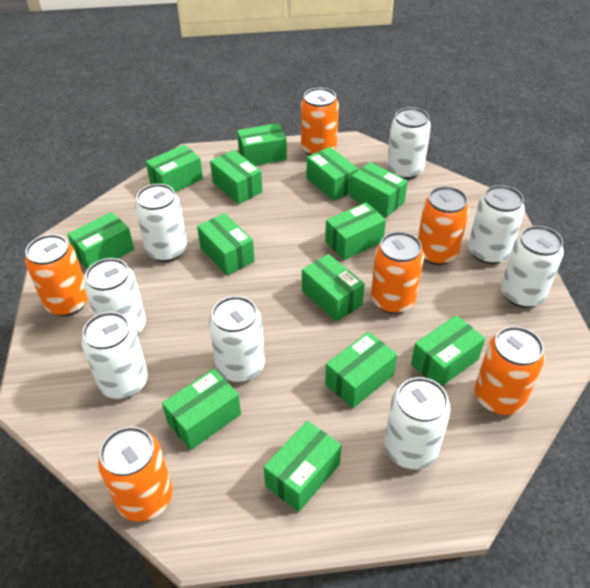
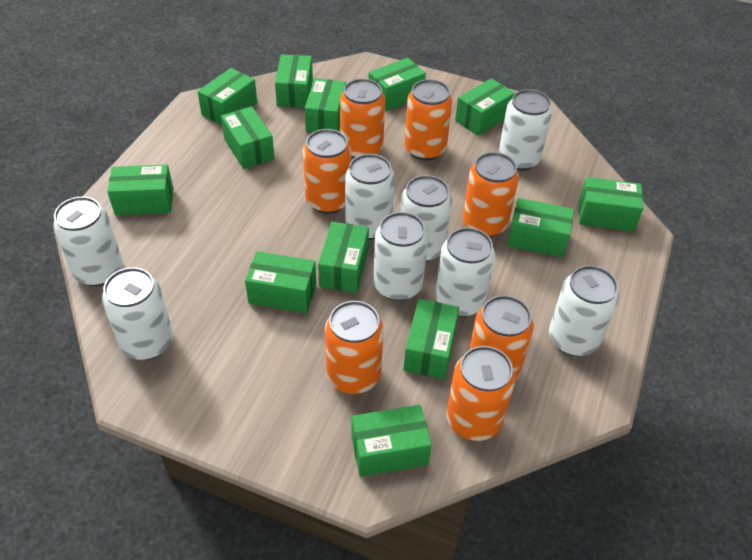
orange can: [25,234,88,316] [98,427,173,522] [301,88,339,156] [371,232,424,314] [418,186,469,265] [474,326,545,415] = 6 -> [303,129,351,214] [325,301,384,394] [340,78,385,158] [404,79,453,161] [447,346,515,441] [463,152,519,237] [469,295,534,381] = 7

